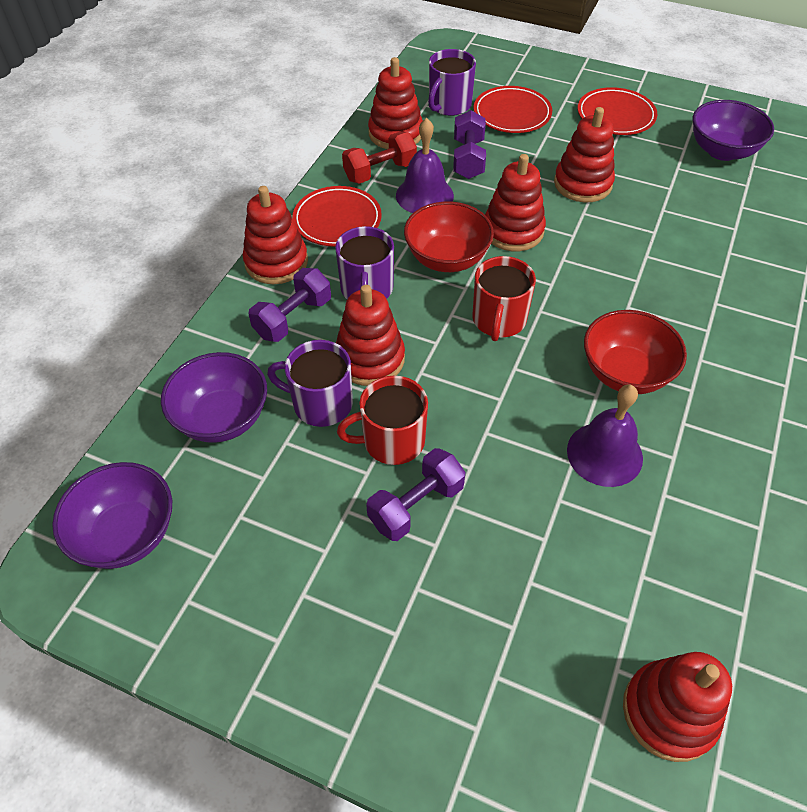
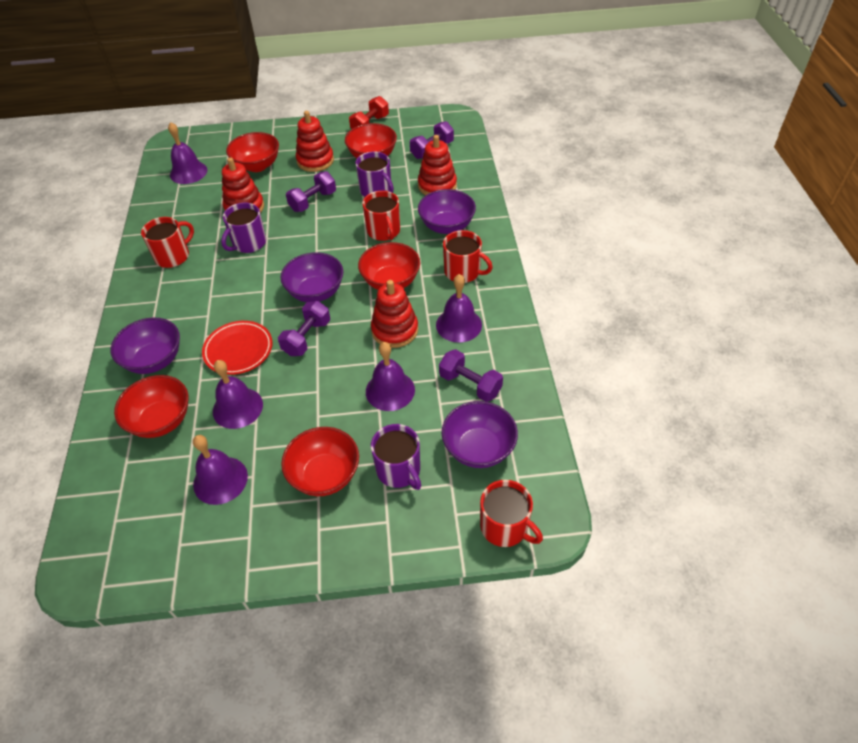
purple bell: [396,118,454,213] [567,384,643,487] = 2 -> [168,122,207,184] [193,435,248,505] [213,360,263,429] [366,342,415,411] [436,274,482,343] = 5
purple bowl: [52,462,172,569] [161,352,267,443] [693,100,774,161] = 3 -> [111,317,180,374] [281,252,343,302] [418,189,476,234] [442,401,518,468] = 4
purple dumbbell: [248,268,331,342] [366,448,466,541] [453,110,486,179] = 3 -> [278,301,330,356] [286,171,336,212] [410,121,454,159] [439,349,503,402] = 4
red bowl: [404,201,494,272] [584,310,687,394] = 2 -> [114,375,188,438] [226,132,279,172] [281,427,359,496] [345,123,397,158] [358,242,420,290] = 5
red mug: [337,376,428,465] [472,256,536,341] = 2 -> [141,217,194,268] [362,191,400,241] [443,230,493,283] [480,480,543,547] = 4
red plate: [293,186,382,247] [474,86,552,133] [578,87,657,135] = 3 -> [202,321,273,375] = 1
red stacking toy: [243,186,308,284] [336,285,405,386] [368,57,423,149] [485,154,546,251] [554,107,615,202] [623,652,732,762] = 6 -> [222,157,264,213] [296,111,334,172] [371,280,418,348] [418,135,457,195] = 4

